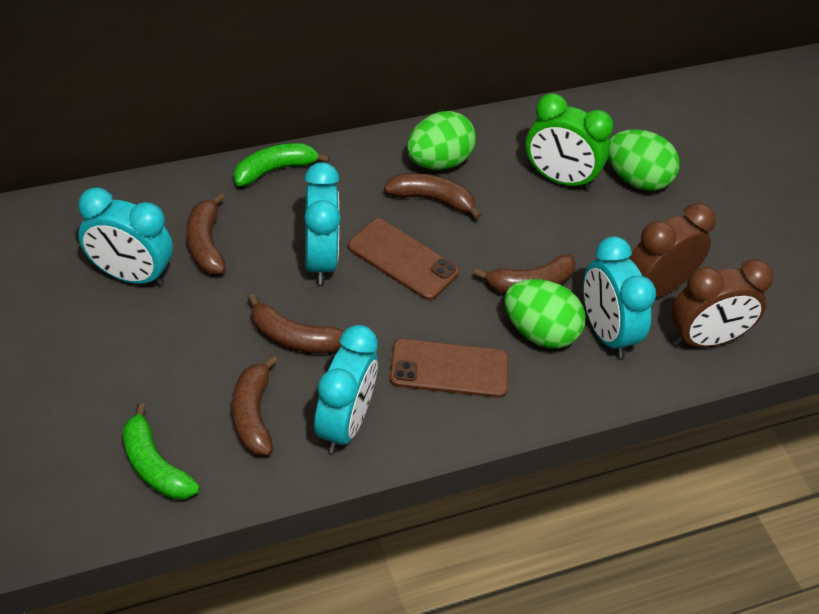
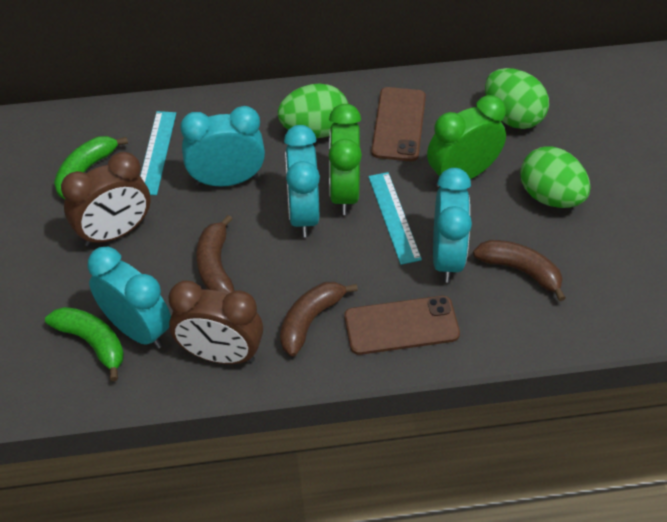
brown banana: [186,193,226,274] [232,356,278,455] [248,294,344,353] [384,173,481,220] [474,254,576,294] = 5 -> [197,215,235,294] [280,282,358,356] [473,240,566,301] = 3
green clock: [526,93,614,190] = 1 -> [329,104,362,215] [427,95,506,187] = 2
turquoise ruler: none = 0 -> [140,111,176,195] [368,172,422,265] = 2

